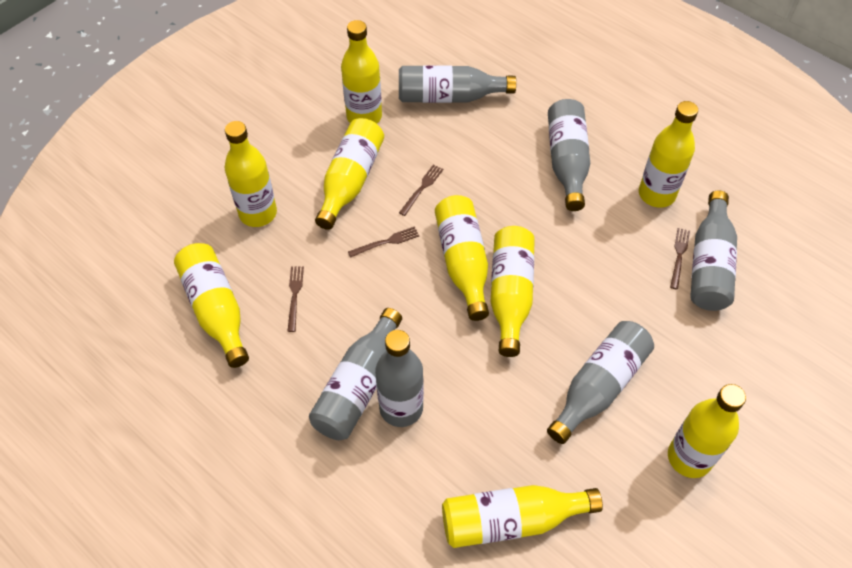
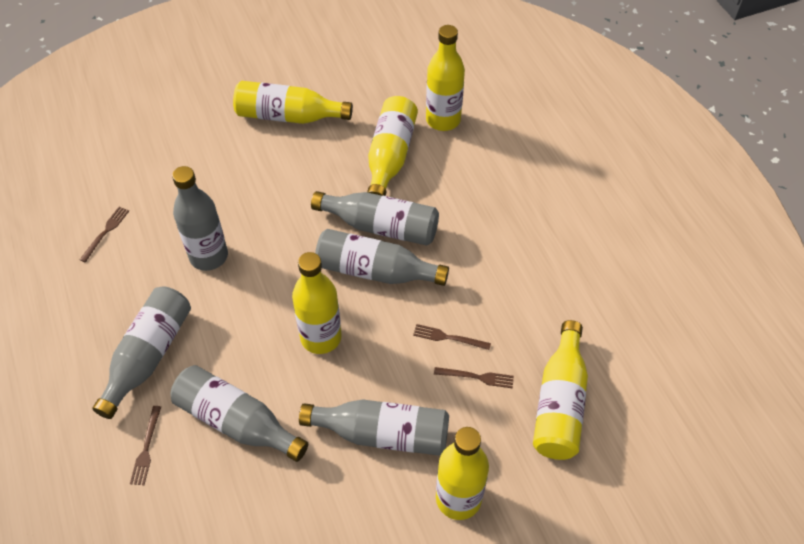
yellow bottle: [174,243,249,368] [225,121,277,227] [315,118,384,230] [341,20,382,124] [435,195,489,321] [442,485,603,548] [490,226,535,357] [639,101,698,208] [668,384,746,478] = 9 -> [233,81,353,124] [292,252,342,354] [367,96,418,196] [426,25,465,131] [436,427,489,520] [533,320,588,460] = 6

